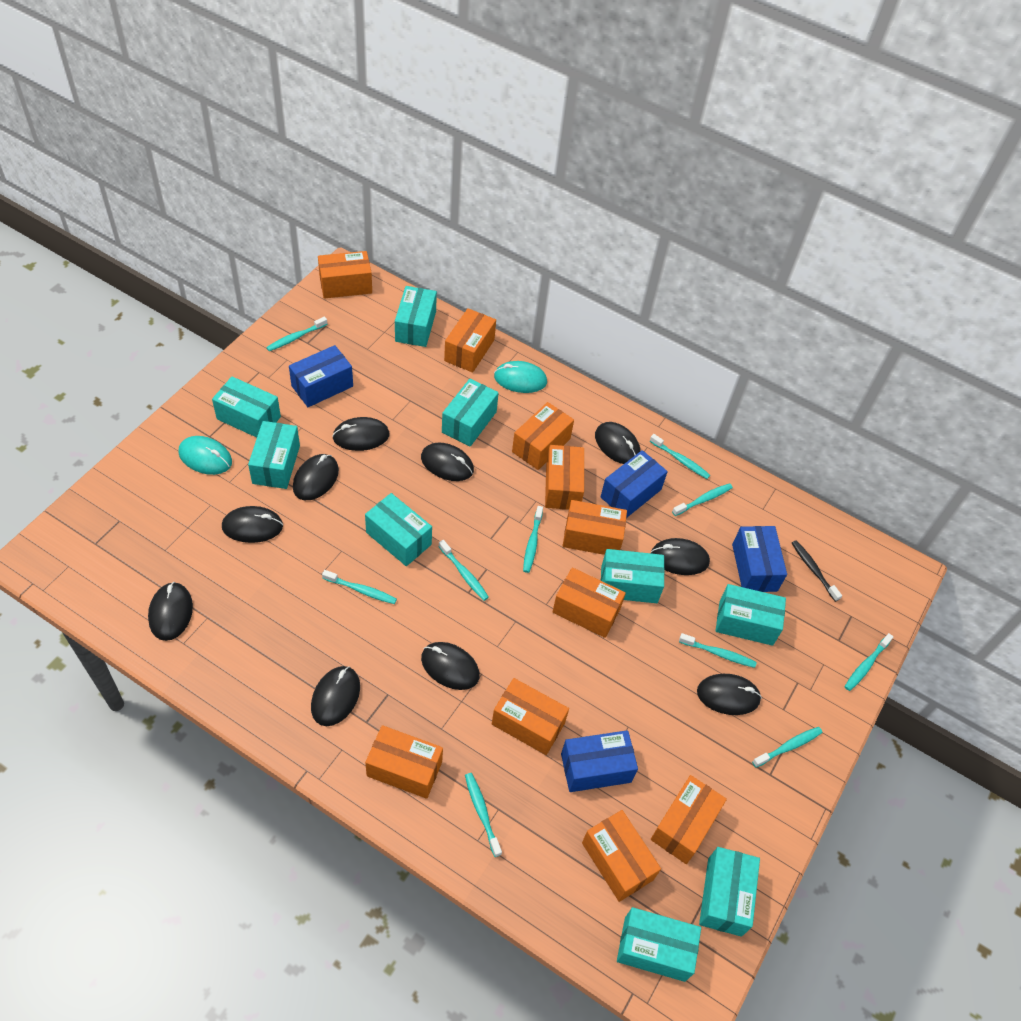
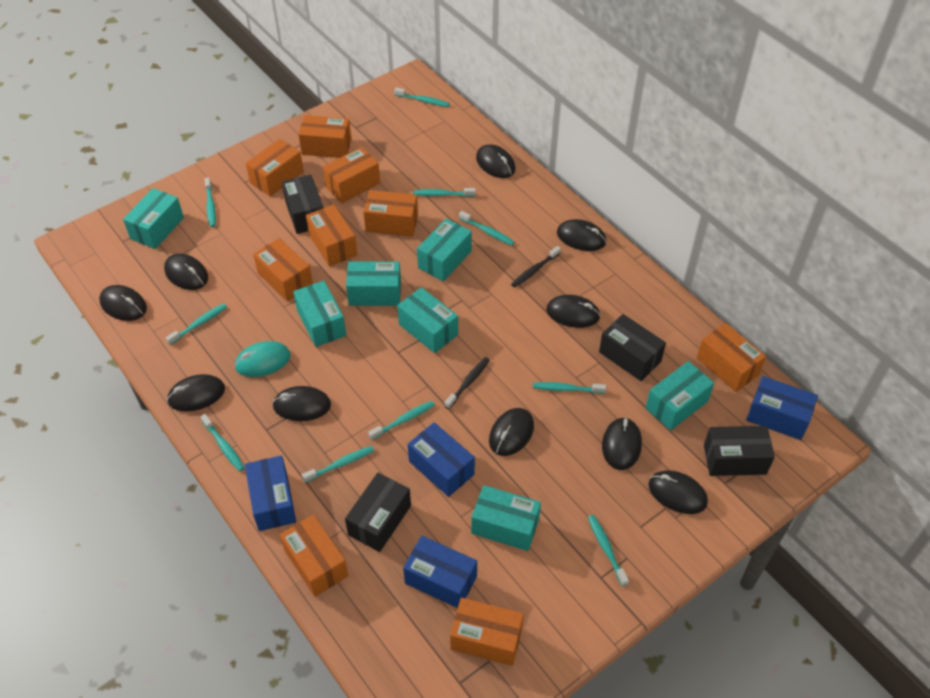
black box: none = 0 -> [282,175,324,234] [345,473,411,552] [599,314,666,381] [704,426,775,476] = 4
black toothbrush: [792,541,842,602] = 1 -> [444,357,490,409] [511,246,561,287] = 2
orange box: [318,251,372,299] [365,725,443,799] [444,308,496,373] [492,678,569,755] [512,402,574,470] [545,445,584,510] [553,567,626,638] [563,500,627,555] [582,810,661,902] [651,775,727,864] = 10 -> [246,139,304,197] [253,238,313,302] [280,514,348,597] [298,115,351,158] [306,204,357,267] [323,147,380,203] [363,190,418,237] [450,598,524,666] [697,323,766,392] = 9
turquoise box: [212,376,281,438] [248,421,300,489] [365,493,432,566] [395,286,437,347] [442,379,499,447] [601,549,665,603] [617,907,701,982] [699,847,760,937] [716,584,786,646] = 9 -> [123,188,184,249] [293,280,346,347] [346,261,401,306] [397,287,458,353] [417,218,472,281] [471,485,541,551] [646,361,714,430] = 7
turquoise mouse: [178,436,232,475] [494,361,547,393] = 2 -> [235,341,291,377] = 1

